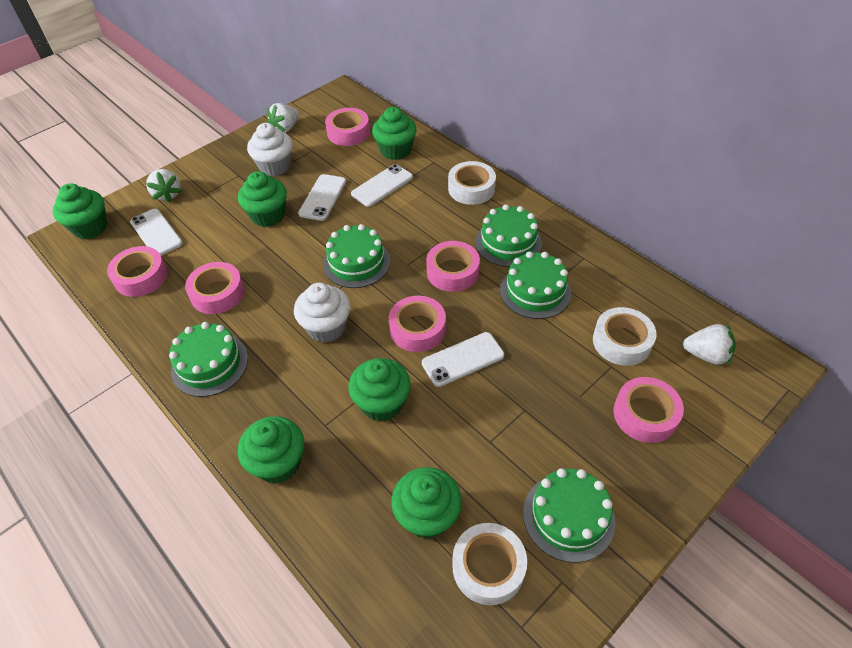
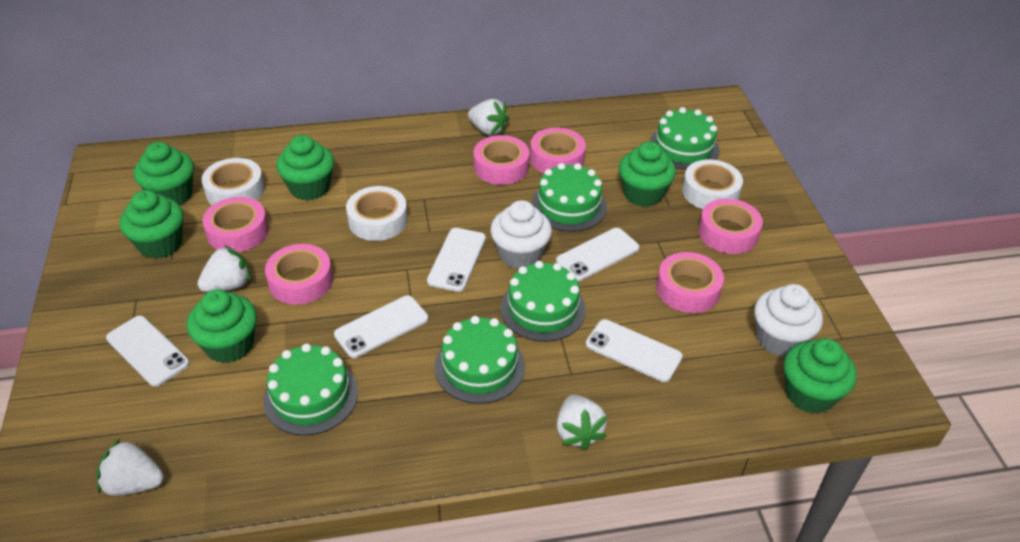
white phone: [130,209,183,256] [298,174,346,221] [351,164,413,207] [422,332,504,387] = 4 -> [106,316,190,387] [334,295,428,358] [427,228,486,292] [556,228,639,281] [586,319,683,382] = 5
white strawberry: [146,169,181,202] [267,103,299,133] [683,324,736,365] = 3 -> [96,439,164,496] [198,245,251,292] [468,99,509,136] [557,395,607,451] = 4

